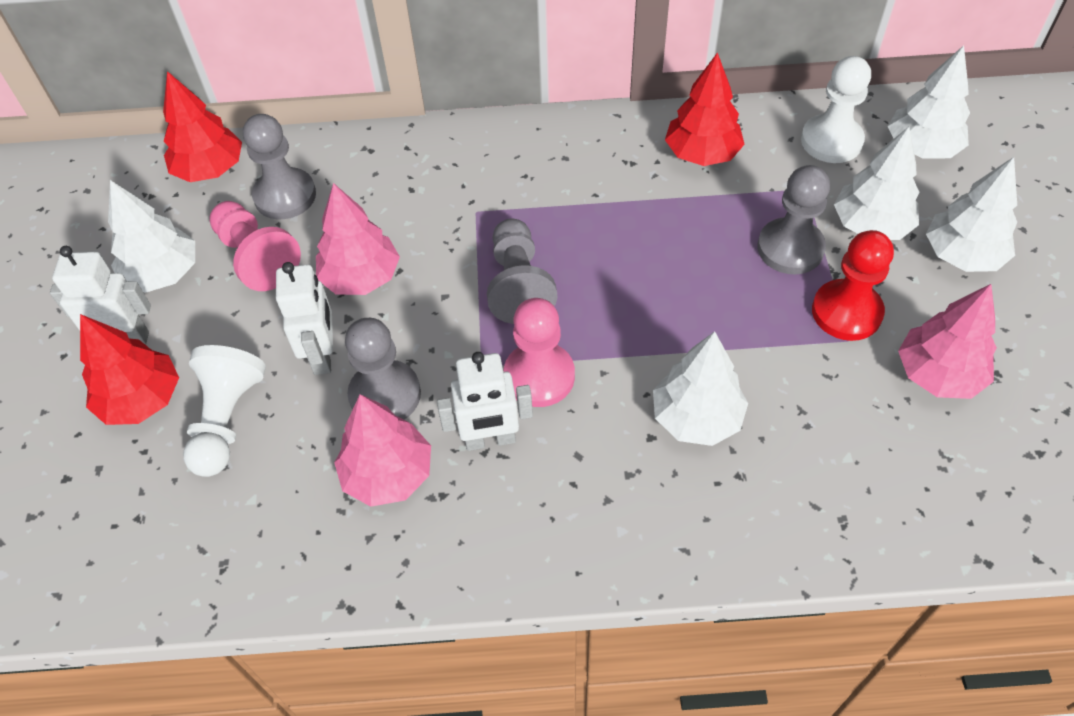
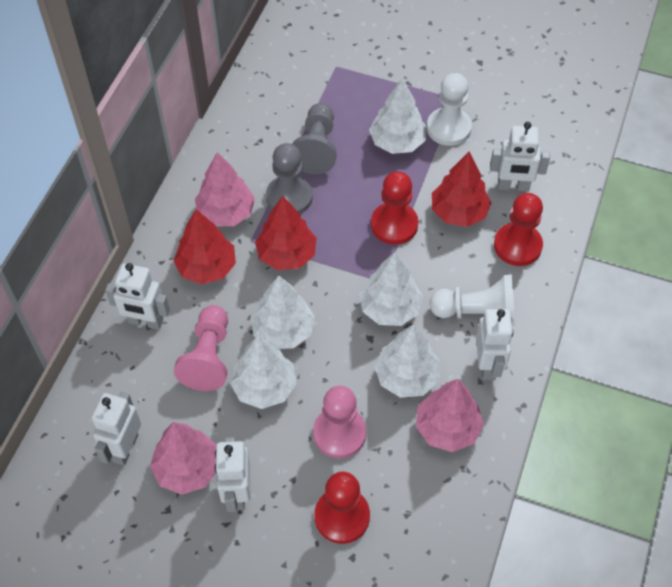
grey pawn: [243,114,316,219] [345,318,421,420] [487,219,557,324] [758,165,830,274] = 4 -> [266,143,313,214] [293,103,337,174] = 2
red pawn: [812,230,894,341] = 1 -> [314,472,370,544] [371,171,418,245] [494,193,543,266] = 3
white robot: [50,246,151,345] [276,262,333,375] [437,352,533,451] = 3 -> [92,392,141,466] [105,263,170,330] [215,437,250,512] [476,309,513,380] [490,122,550,191] = 5

